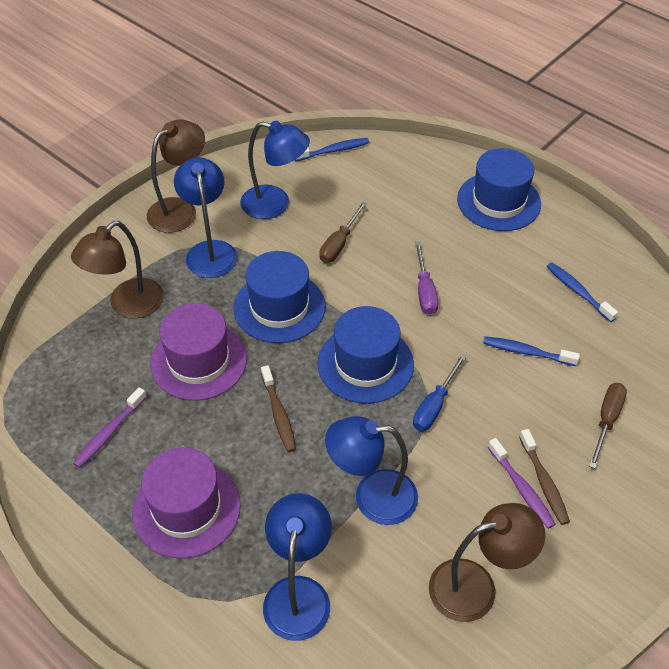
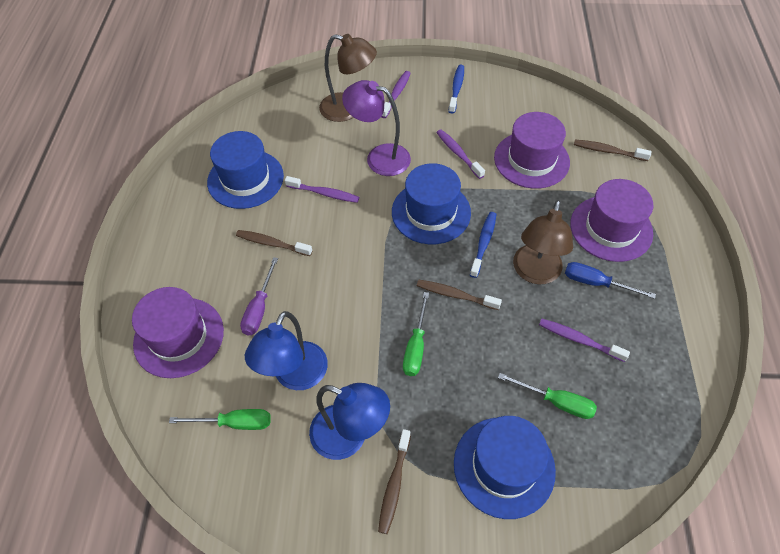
blue lamp: [174,157,237,278] [240,121,310,219] [263,493,332,641] [325,416,418,525] = 4 -> [245,311,328,390] [309,383,390,460] = 2
blue toothbrush: [295,138,369,161] [483,336,580,366] [547,263,618,322] = 3 -> [448,65,464,114] [470,212,496,278] = 2
brown lamp: [71,221,164,319] [147,120,205,233] [429,503,545,622] = 3 -> [319,34,377,122] [513,200,573,284] = 2
brown screwdriver: [319,202,367,263] [589,383,627,468] = 2 -> none = 0
brown toothbrush: [261,365,296,452] [519,429,570,525] = 2 -> [236,230,312,256] [378,429,411,534] [417,280,502,310] [574,140,652,161] = 4
green screwdriver: none = 0 -> [169,409,271,430] [403,292,429,376] [498,373,597,419] = 3
purple hat: [132,448,241,558] [150,303,247,401] = 2 -> [132,287,224,378] [494,112,570,189] [570,179,653,262] = 3
purple lamp: none = 0 -> [342,80,411,176] = 1
purple toothbrush: [73,387,147,468] [488,438,556,529] = 2 -> [285,176,359,203] [381,71,411,118] [436,129,485,179] [539,319,630,362] = 4

